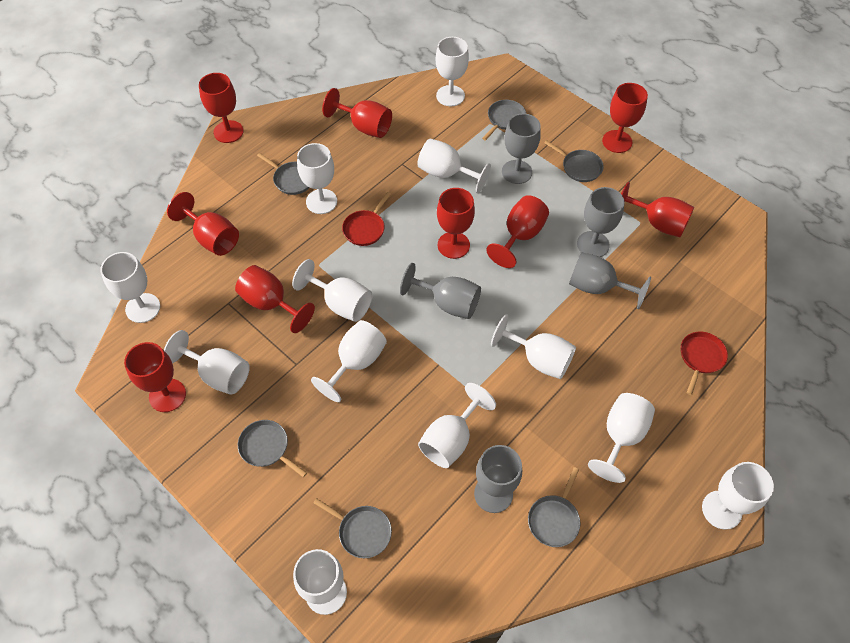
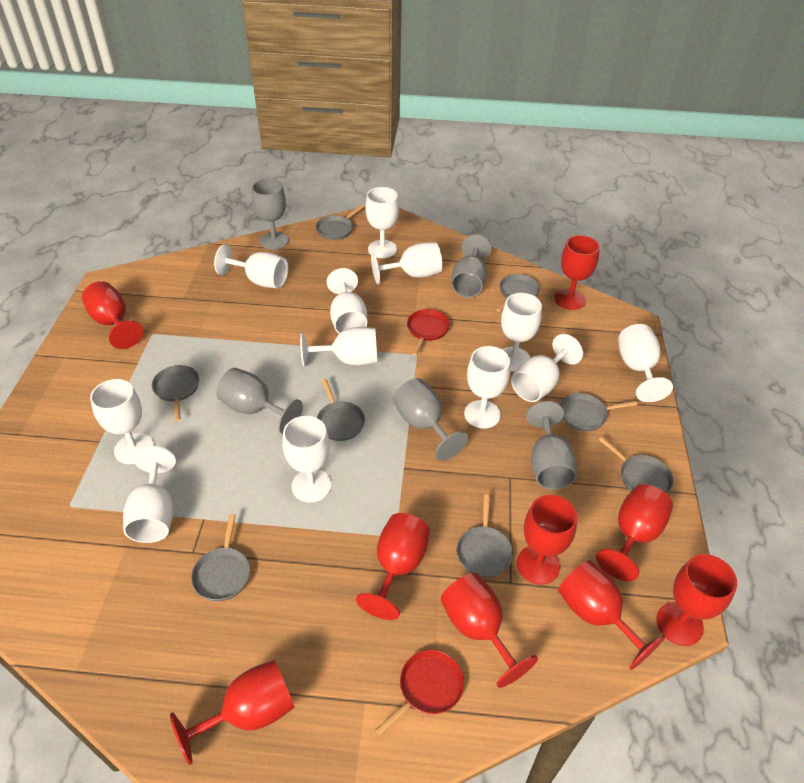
grey pan: [238,420,307,477] [257,153,310,195] [313,498,392,558] [482,100,526,141] [528,467,580,547] [544,140,604,182] = 6 -> [152,365,199,421] [191,514,250,601] [316,205,364,240] [317,379,365,441] [456,495,513,578] [496,274,540,312] [560,393,637,431] [599,437,674,493] = 8

